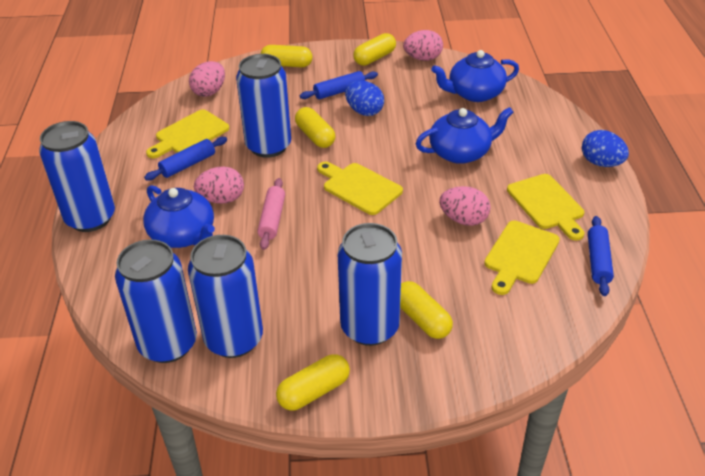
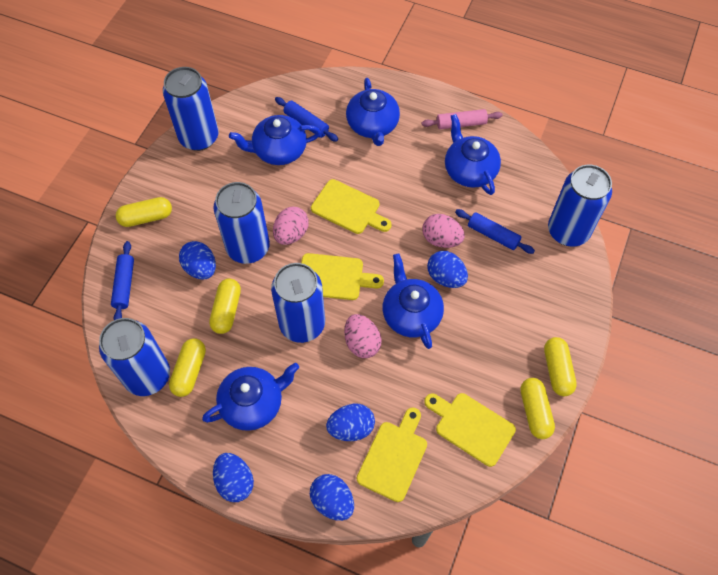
blue egg: [345,81,384,116] [582,130,629,167] = 2 -> [179,241,216,280] [213,453,254,502] [310,474,354,521] [326,404,375,441] [427,251,468,288] = 5
blue teapot: [143,185,215,248] [416,107,514,164] [431,50,519,102] = 3 -> [202,363,299,431] [229,115,321,165] [346,78,400,146] [383,253,444,349] [445,114,501,195] = 5
pink egg: [189,61,225,97] [194,167,244,204] [403,30,443,61] [439,186,491,226] = 4 -> [273,207,309,245] [344,314,382,358] [422,214,465,248] = 3

